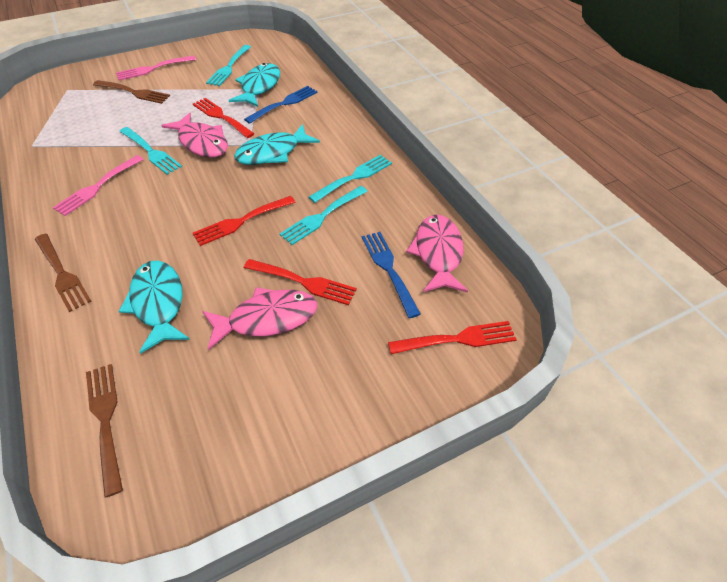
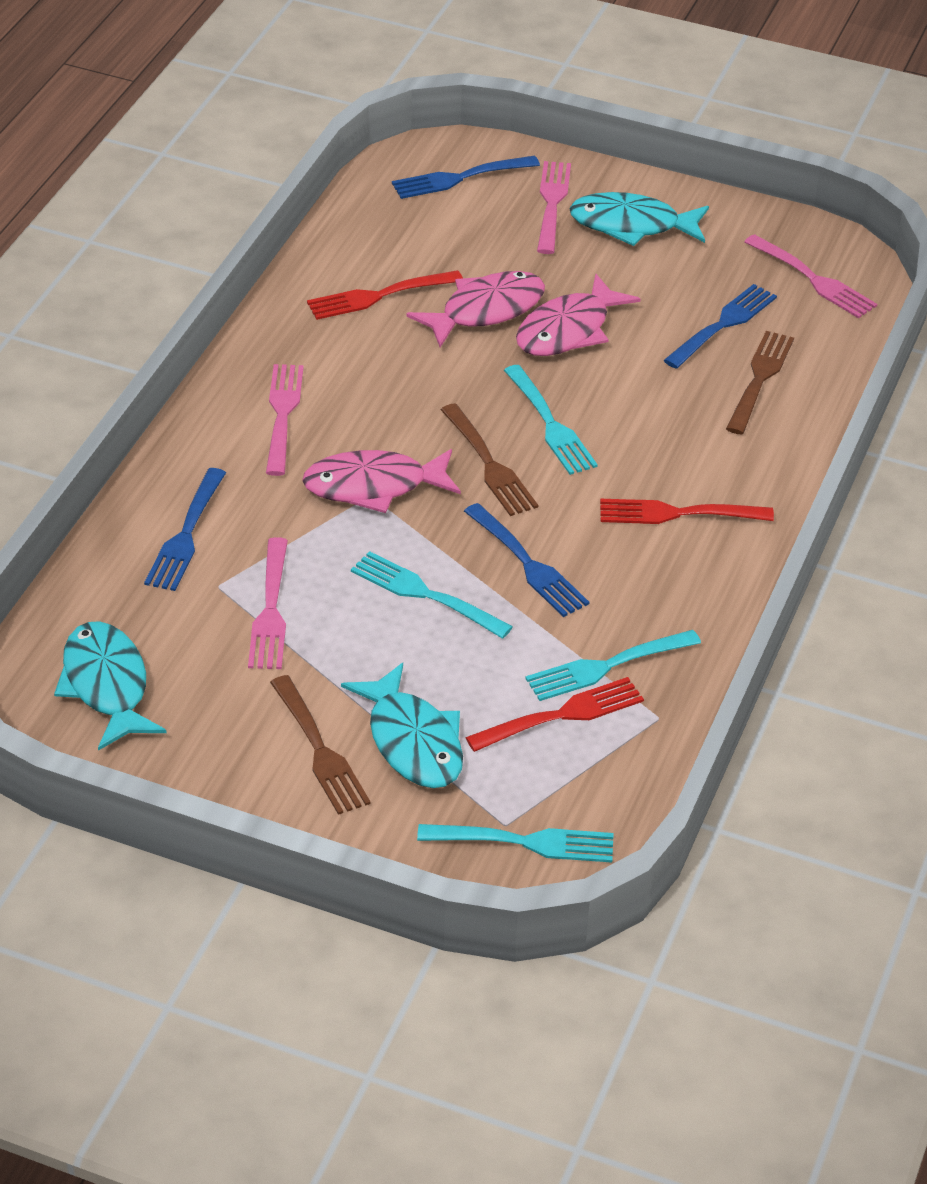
blue fork: [244,86,318,124] [362,232,421,318] = 2 -> [144,468,226,591] [392,156,540,199] [464,503,589,617] [663,284,777,369] = 4
pink fork: [52,155,144,216] [116,56,196,81] = 2 -> [248,537,288,669] [266,364,304,476] [537,161,571,254] [744,234,877,318] = 4
red fork: [193,98,255,138] [193,196,296,246] [244,259,357,305] [388,321,517,354] = 4 -> [307,270,463,320] [465,677,644,752] [600,499,774,524] = 3

